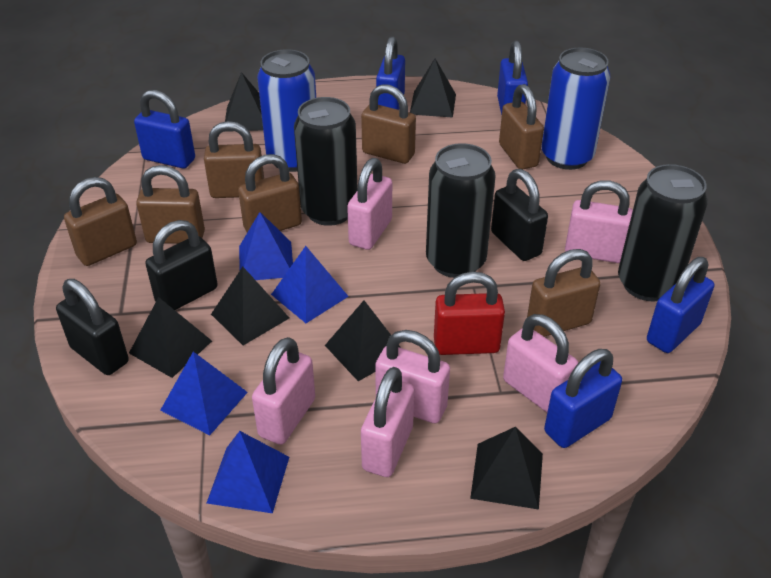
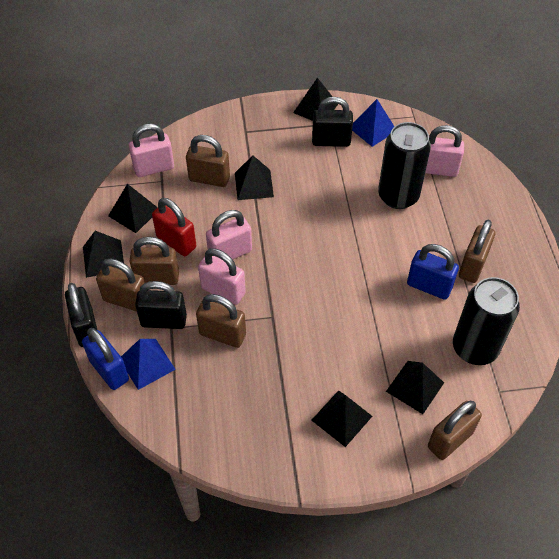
black can: [294,97,358,226] [426,143,496,278] [618,164,708,301] = 3 -> [378,122,431,209] [453,277,520,365] = 2
blue can: [257,49,316,172] [542,48,611,170] = 2 -> none = 0
blue padlock: [134,90,195,169] [376,36,405,110] [497,40,528,115] [544,349,622,448] [647,257,714,353] = 5 -> [82,328,129,390] [407,244,459,299] = 2
blue pyramid: [160,352,248,435] [207,431,289,513] [239,212,293,280] [271,246,349,323] = 4 -> [121,339,176,390] [352,99,395,147] = 2
brown padlock: [64,177,137,266] [136,165,205,244] [204,121,264,198] [238,154,302,232] [361,84,416,164] [499,84,544,169] [527,249,600,337] = 7 -> [96,259,145,311] [130,237,179,285] [186,135,230,187] [196,294,246,348] [428,400,482,460] [459,220,495,283] = 6
pink padlock: [252,337,315,445] [347,158,392,250] [361,367,414,477] [375,330,450,423] [503,314,578,413] [565,180,633,263] = 6 -> [129,124,174,177] [198,248,246,305] [206,210,252,259] [425,125,464,177] = 4

